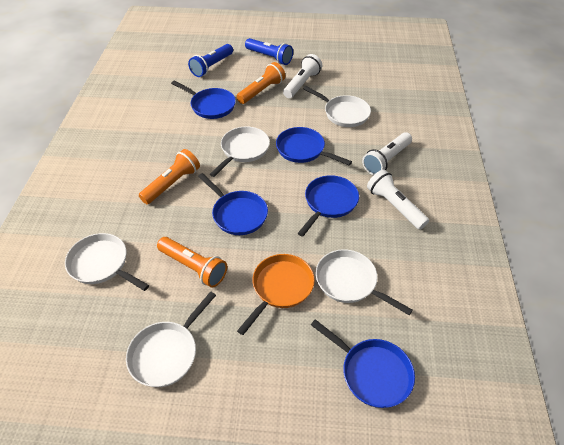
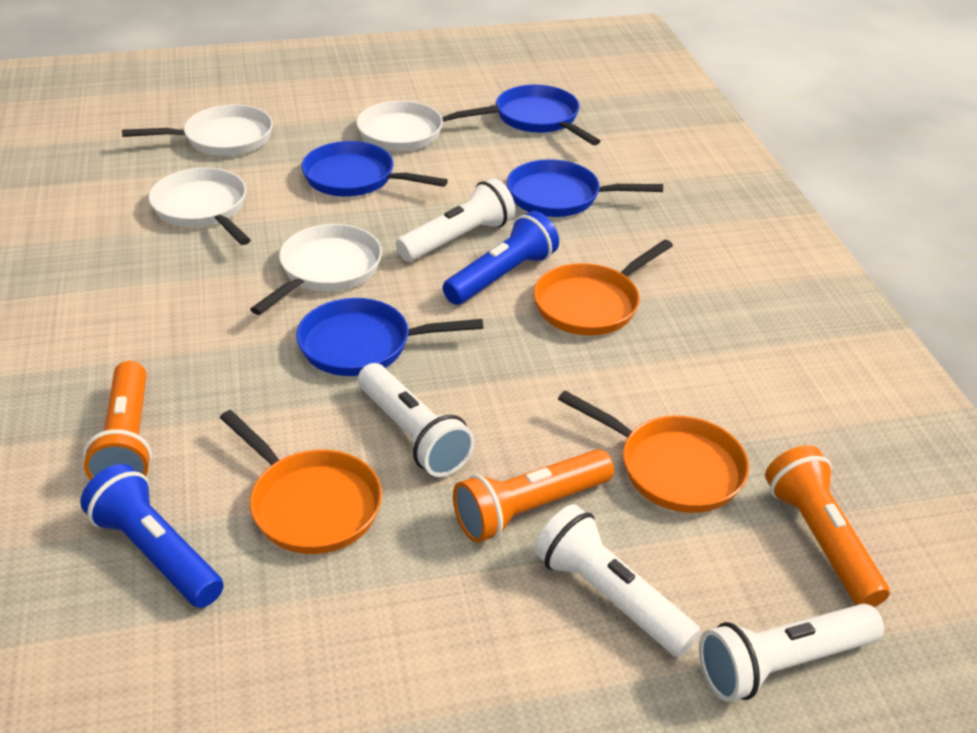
blue pan: [171,81,236,119] [198,173,268,235] [276,127,352,165] [298,175,359,237] [311,319,415,408] = 5 -> [296,298,483,376] [301,141,448,197] [496,85,601,145] [507,159,663,217] = 4
orange pan: [237,254,315,335] = 1 -> [220,410,382,554] [534,240,673,336] [558,391,749,513] = 3
white flashlight: [283,54,322,98] [362,132,412,175] [367,169,429,230] = 3 -> [358,363,475,477] [396,178,515,262] [534,504,701,658] [699,604,884,702] = 4
white pan: [65,233,149,291] [126,291,216,387] [210,126,270,177] [303,86,371,127] [316,249,413,315] = 5 -> [122,105,273,156] [149,168,251,245] [250,224,382,315] [356,101,499,151] = 4

